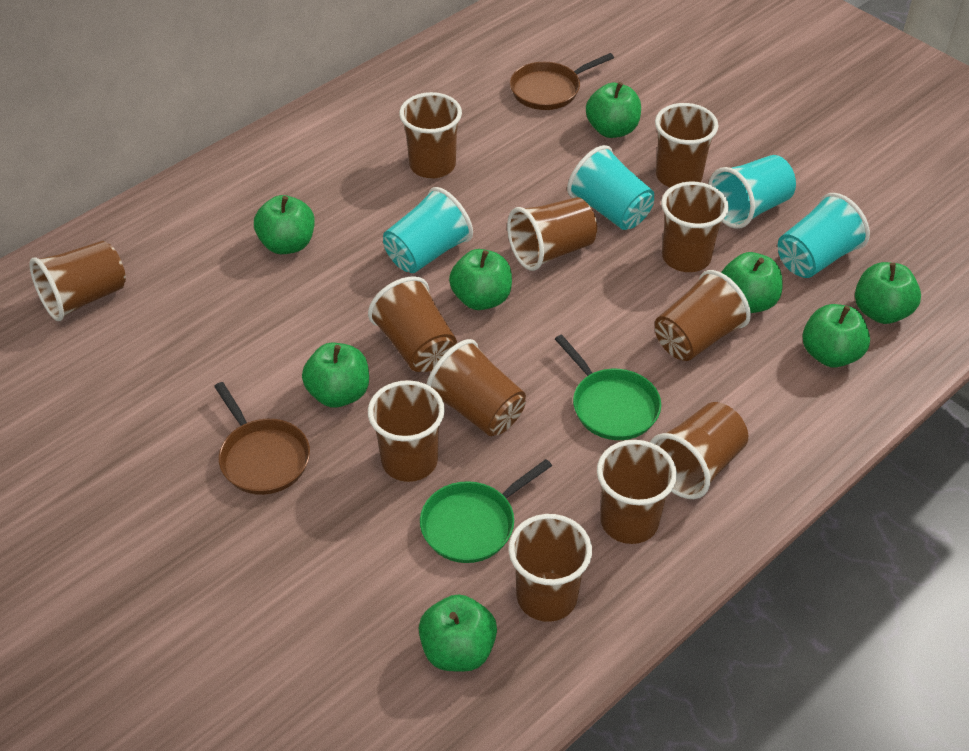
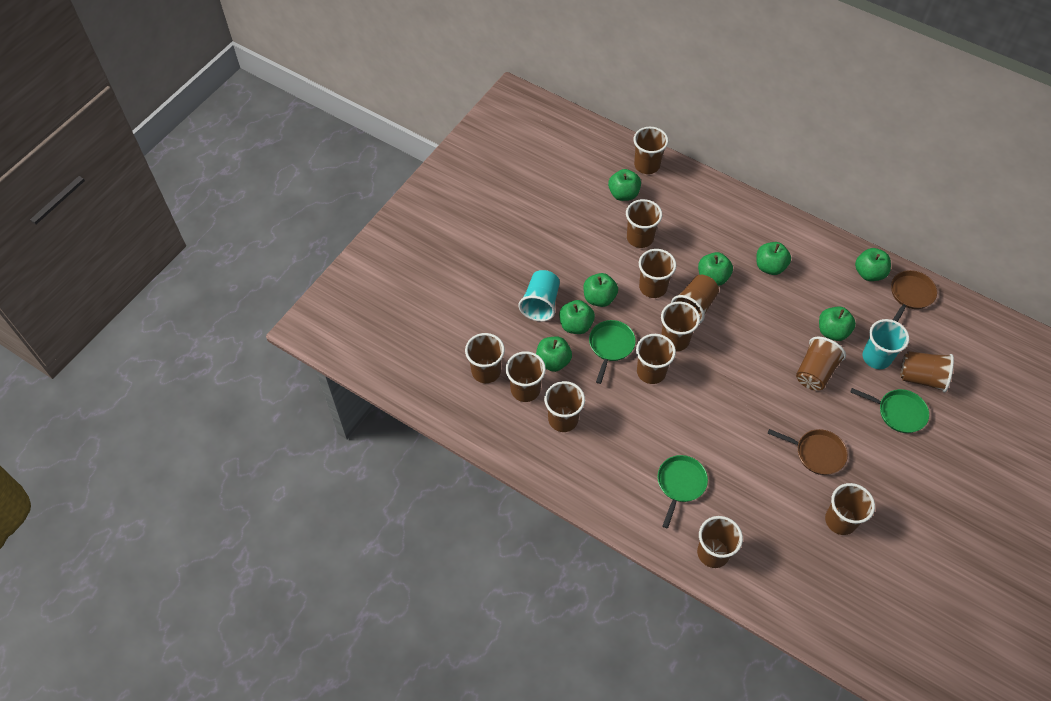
brown cup: [29,241,126,321] [368,276,457,372] [368,380,445,482] [399,92,462,179] [426,339,526,436] [507,197,597,271] [509,514,592,622] [597,440,677,544] [650,402,748,499] [655,103,718,187] [655,270,751,361] [661,182,729,272] = 12 -> [465,333,505,383] [506,351,546,402] [544,381,585,432] [626,199,662,248] [634,127,668,174] [636,334,676,384] [639,249,676,298] [661,301,700,352] [671,275,719,324] [697,516,743,568] [796,336,846,391] [825,483,875,535] [900,351,954,392] = 13
green pan: [420,459,552,563] [555,335,661,440] = 2 -> [589,320,636,384] [657,455,708,528] [851,388,929,433] = 3
turquoise cup: [383,187,473,273] [567,145,654,230] [708,155,796,229] [778,193,870,278] = 4 -> [519,270,560,322] [863,319,909,369] = 2

